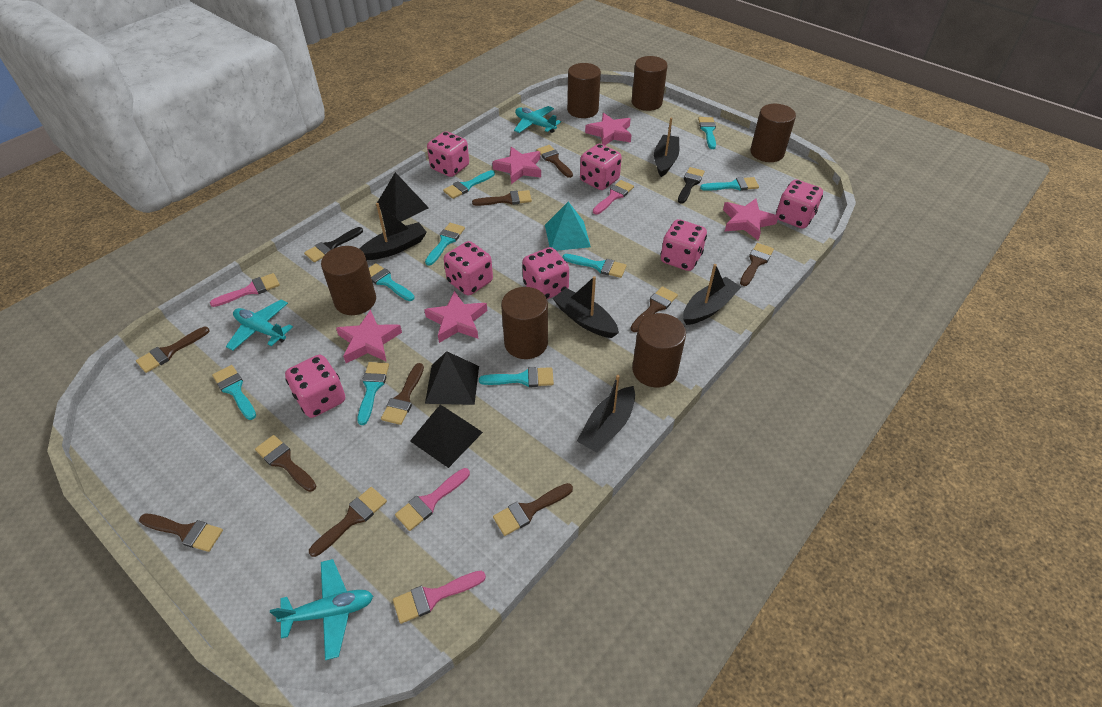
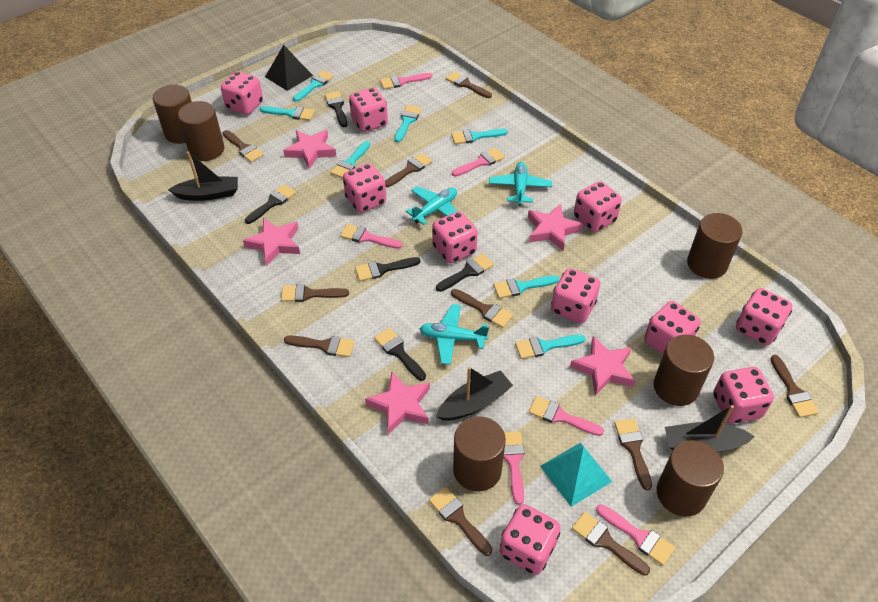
black boat: [360,203,427,260] [553,276,619,338] [577,375,635,453] [654,117,679,177] [683,264,741,325] = 5 -> [168,151,238,201] [436,367,513,421] [665,405,755,453] = 3
black brush: [304,227,363,262] [678,167,705,204] = 2 -> [245,184,296,224] [325,91,348,127] [355,257,421,281] [374,328,426,381] [436,254,494,292] = 5
black pyramid: [377,172,429,222] [410,405,483,468] [425,351,479,405] = 3 -> [265,45,313,91] = 1
pink brush: [210,273,280,307] [393,571,486,624] [395,468,470,531] [593,180,634,215] = 4 -> [340,224,403,249] [380,73,432,89] [452,148,505,177] [503,431,525,505] [529,396,604,436] [596,504,675,566] = 6
pink dice: [285,355,345,418] [427,131,469,177] [444,241,493,296] [522,247,569,299] [580,144,622,190] [661,219,707,271] [776,179,823,229] = 7 -> [221,71,263,115] [343,163,386,213] [349,88,388,132] [432,211,478,264] [500,504,561,575] [551,268,600,323] [574,181,622,232] [644,301,701,354] [713,367,774,424] [736,288,792,345] = 10
turquoise brush: [212,365,256,420] [357,362,389,425] [369,263,415,301] [425,223,465,266] [443,170,495,199] [479,367,554,387] [563,254,627,278] [698,117,716,149] [700,177,759,191] = 9 -> [260,106,315,121] [293,70,334,102] [331,141,370,178] [394,105,422,142] [451,129,508,144] [493,275,559,299] [515,335,585,359] = 7

